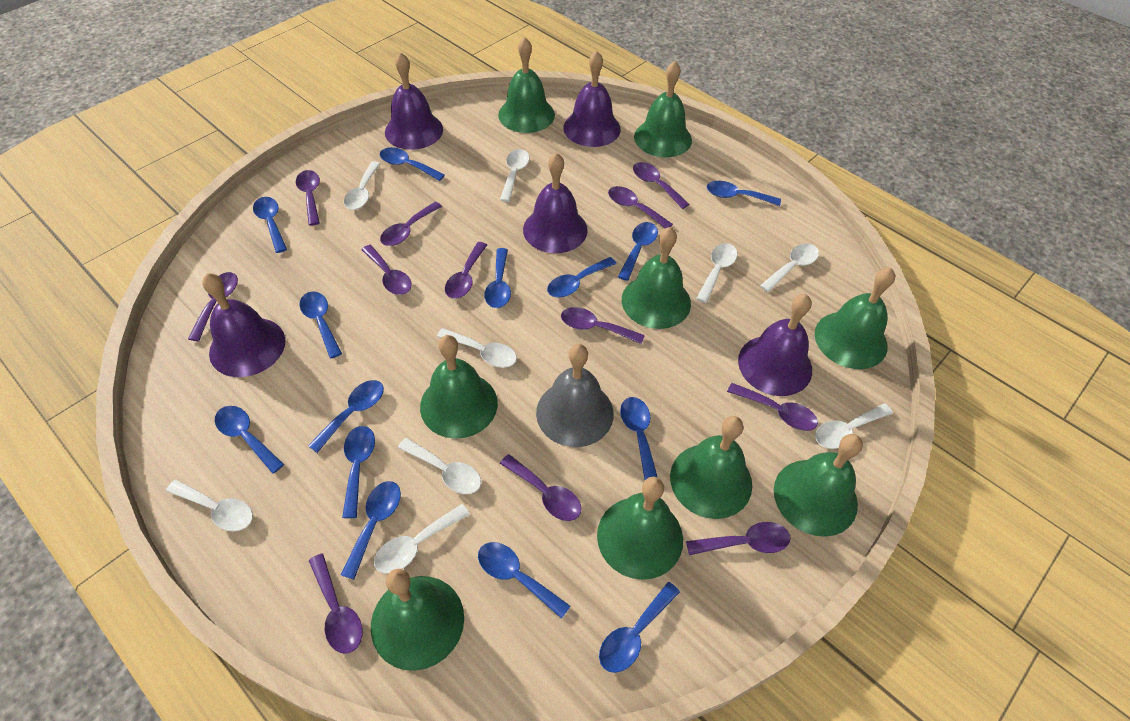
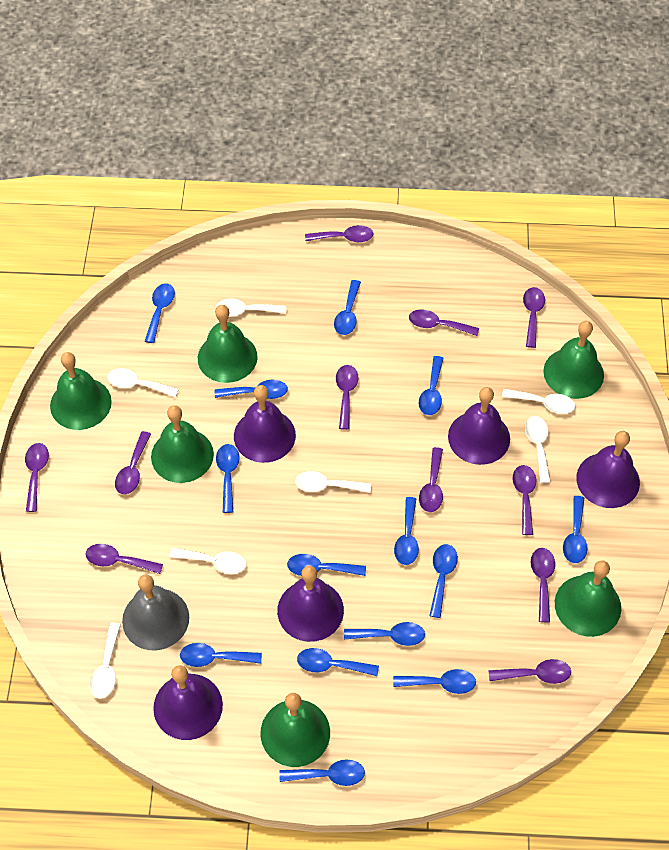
green bell: [371,569,464,671] [420,335,498,439] [498,37,555,133] [597,477,683,580] [622,227,691,329] [634,61,692,157] [670,416,752,519] [774,434,863,537] [815,268,895,369] = 9 -> [50,352,112,430] [151,405,214,483] [198,305,258,383] [260,693,330,767] [543,321,604,399] [555,560,621,637] = 6
purple spoon: [188,272,238,341] [296,170,320,226] [309,553,363,654] [361,245,412,295] [380,202,442,246] [445,242,487,299] [500,454,582,521] [561,307,645,344] [608,186,673,228] [633,162,689,209] [686,522,791,555] [727,383,818,431] = 12 -> [25,443,49,512] [85,544,163,574] [115,431,151,494] [305,225,374,242] [336,365,359,430] [409,309,479,336] [419,447,443,512] [488,659,571,684] [512,465,536,535] [523,287,545,348] [531,548,555,622] = 11
white spoon: [166,480,253,531] [344,161,381,210] [374,504,470,574] [398,438,481,494] [437,328,517,368] [500,149,530,202] [696,243,737,303] [760,244,819,292] [815,404,893,449] = 9 -> [90,623,121,699] [107,368,179,397] [169,548,246,574] [215,298,286,317] [295,471,371,493] [502,389,575,414] [525,416,551,483] = 7

